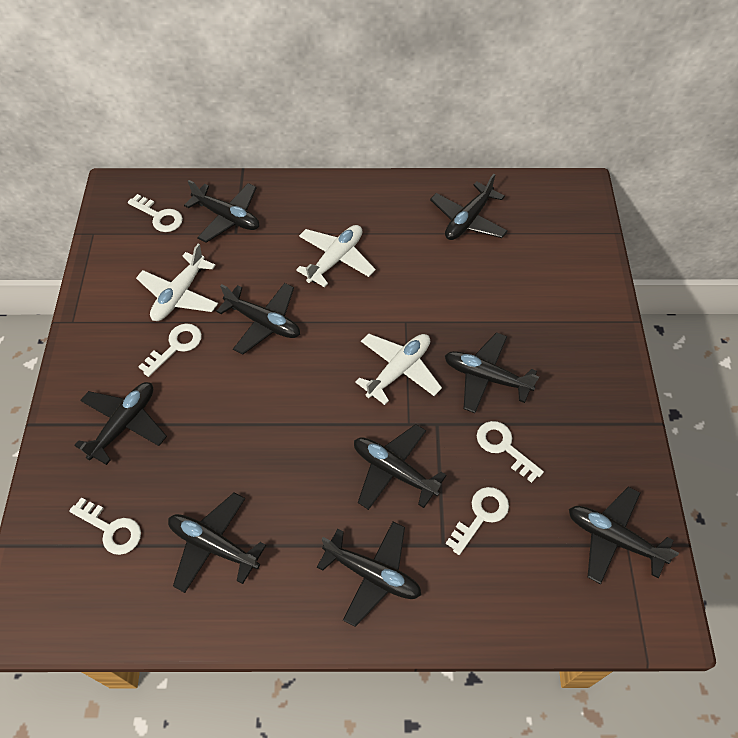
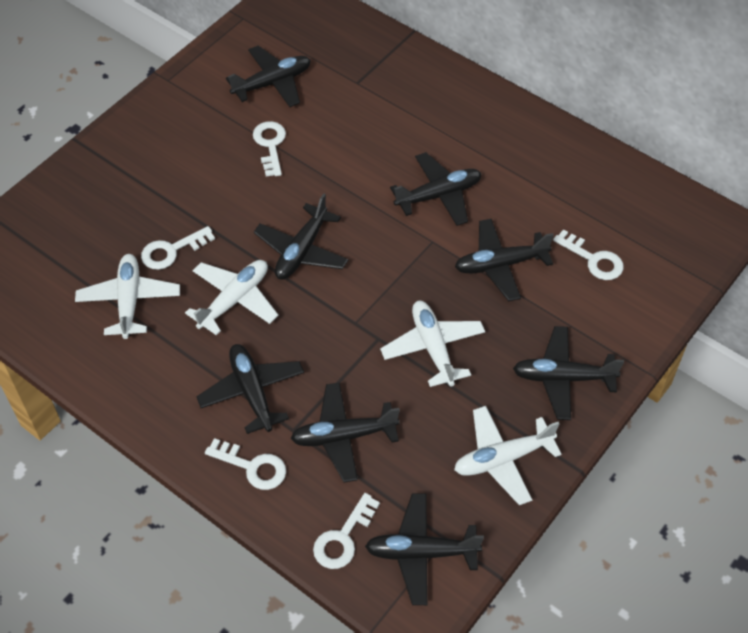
black plane: [74,382,167,465] [168,493,266,593] [184,180,259,243] [216,283,300,355] [317,522,421,627] [354,424,447,510] [430,174,508,240] [445,332,539,413] [569,487,679,584] = 9 -> [197,344,304,434] [226,46,311,107] [254,193,348,279] [291,382,400,482] [365,493,484,605] [390,152,481,226] [455,219,554,301] [513,326,624,420] = 8
white plane: [136,243,218,321] [296,225,376,288] [355,334,442,405] = 3 -> [75,254,180,339] [185,260,279,335] [380,301,485,387] [454,406,562,505] = 4

